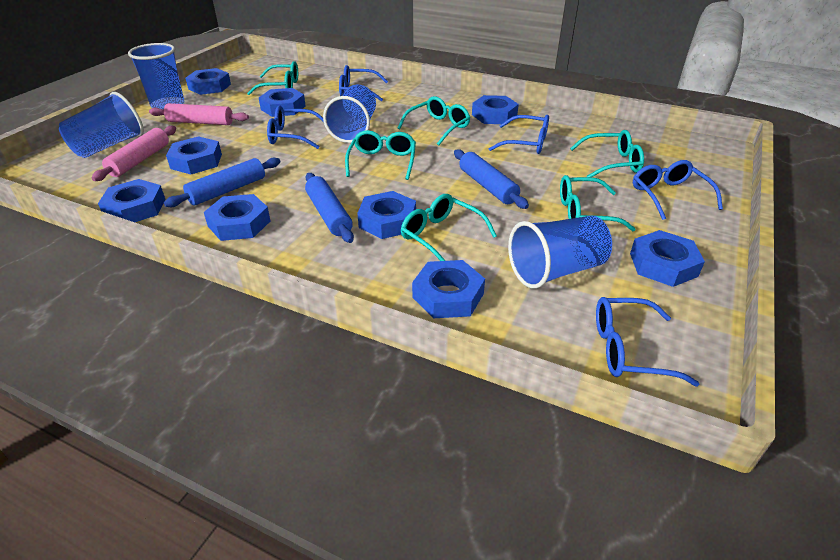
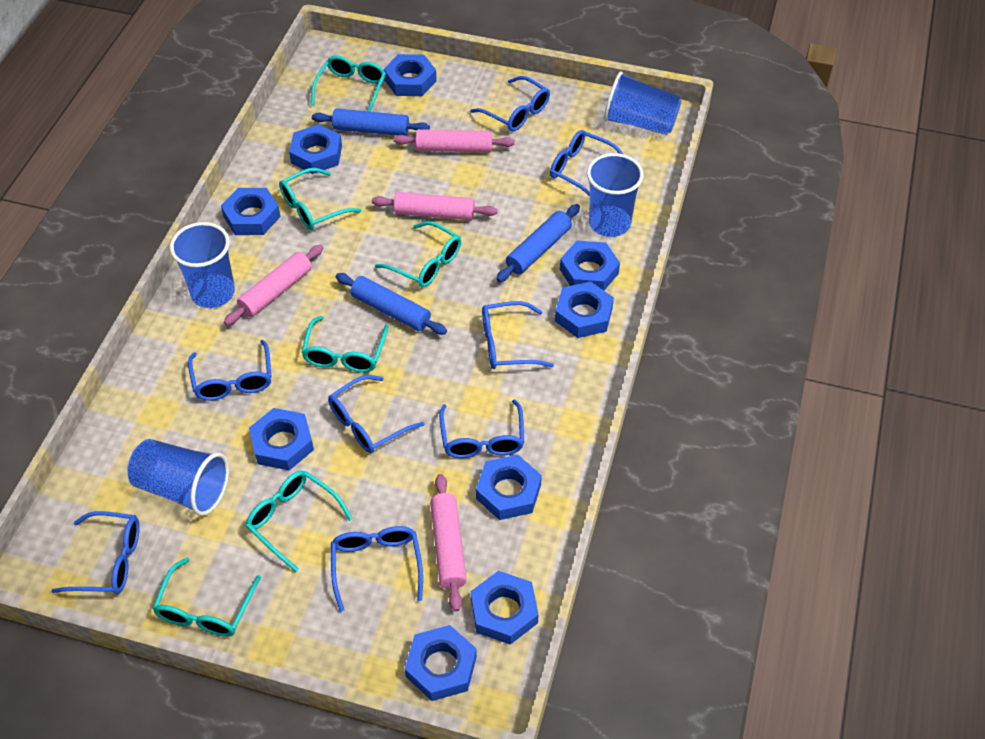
blue glasses: [267,106,324,149] [339,65,388,101] [489,115,549,154] [596,297,699,386] [633,160,723,220] = 5 -> [52,511,140,594] [188,340,272,401] [328,375,424,453] [331,526,423,612] [439,400,524,458] [470,76,550,131] [482,301,554,369] [550,130,623,196] = 8
pink rolling pin: [91,126,176,181] [149,103,249,125] = 2 -> [224,244,324,325] [372,192,497,220] [394,129,515,152] [430,474,467,612] = 4

